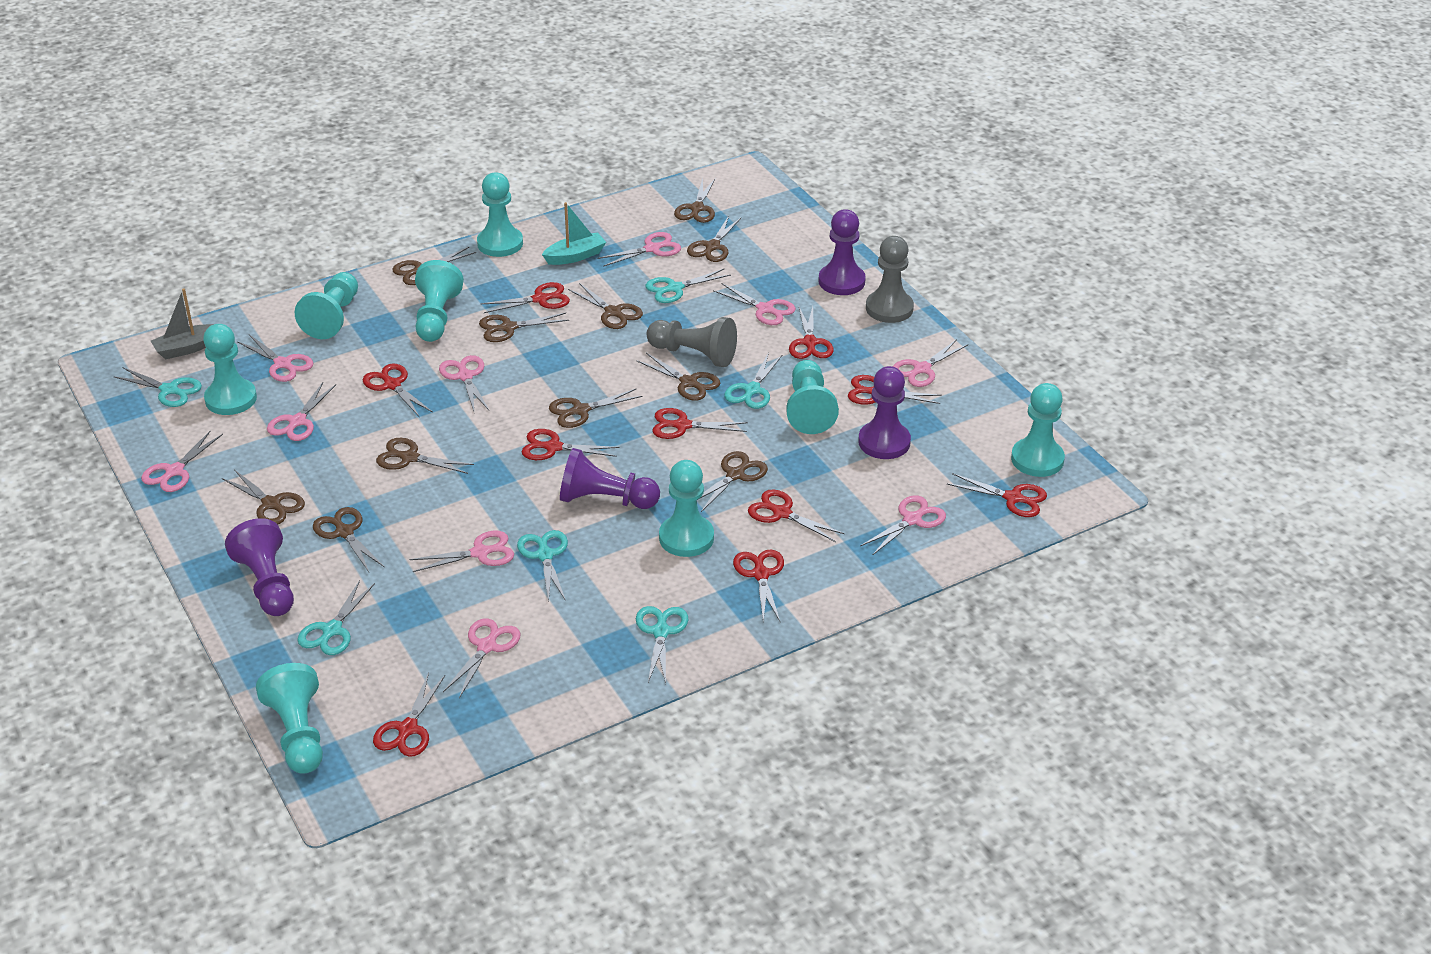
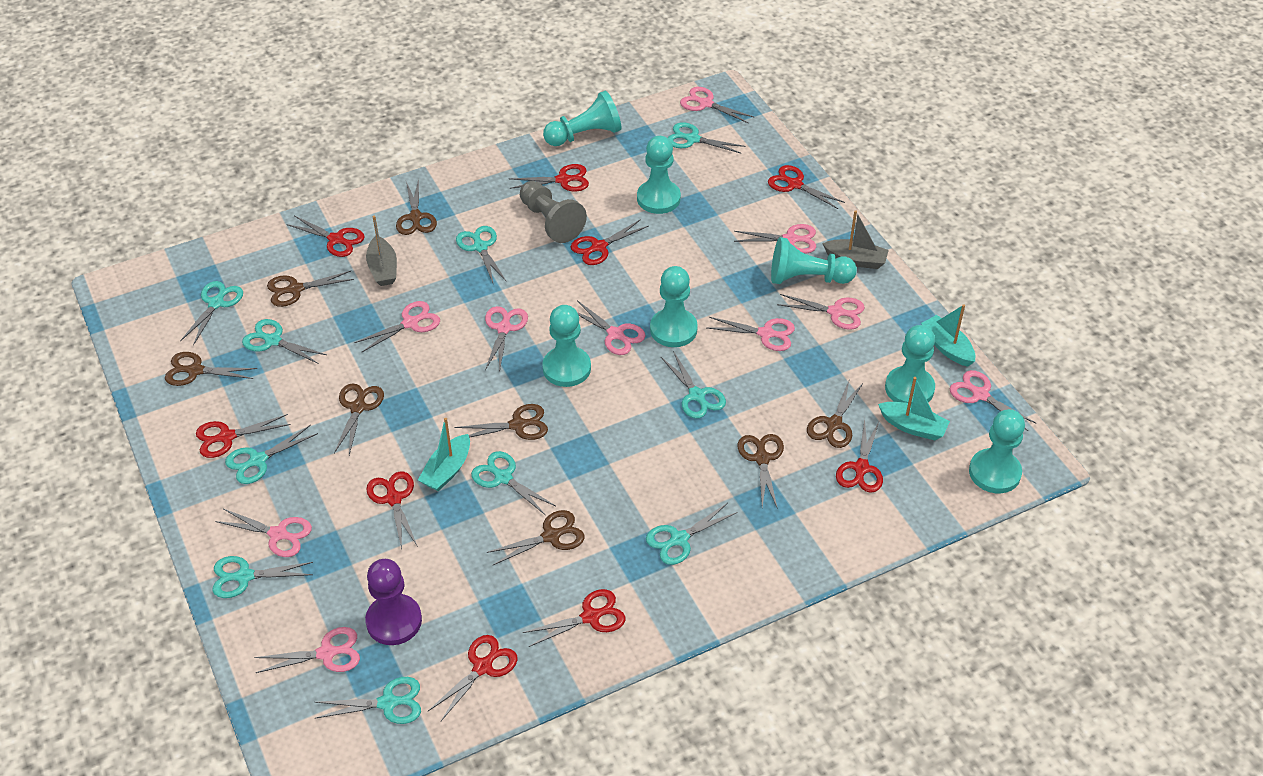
brown scissors: [222,470,305,524] [313,507,384,572] [376,438,474,474] [392,247,476,285] [479,313,570,342] [549,388,643,428] [568,283,643,329] [636,353,720,401] [674,178,715,223] [687,216,741,262] [699,451,768,512] = 11 -> [165,352,257,386] [267,271,354,307] [334,383,384,455] [396,179,437,235] [454,404,548,440] [486,510,585,566] [738,434,784,509] [807,381,864,448] = 8
grey boat: [151,289,214,359] = 1 -> [366,216,397,286] [822,210,889,269] = 2
grey pawn: [646,317,737,367] [866,236,914,323] = 2 -> [520,181,587,243] = 1
purple pawn: [225,518,294,616] [560,448,660,509] [818,209,866,295] [858,366,911,459] = 4 -> [365,559,422,645] = 1
red scissors: [363,364,433,416] [373,673,445,757] [481,282,570,313] [522,429,619,460] [652,408,748,439] [733,549,784,621] [748,489,844,542] [789,307,834,359] [848,375,942,405] [947,473,1047,517] = 10 -> [196,414,291,458] [286,216,365,257] [366,471,418,549] [428,635,517,721] [509,164,589,191] [523,589,625,647] [571,219,649,265] [768,165,845,209] [836,419,883,493] = 9
turquoise boat: [542,202,606,265] = 1 -> [418,418,470,491] [878,377,950,440] [921,304,975,367] = 3
turquoise pawn: [203,324,257,415] [256,663,323,774] [295,272,358,339] [415,260,464,342] [477,172,523,257] [659,460,714,557] [786,360,839,434] [1011,383,1065,477] = 8 -> [542,305,591,387] [543,91,622,146] [637,136,681,214] [650,266,698,347] [771,237,857,284] [885,325,935,404] [969,409,1025,493] = 7
turquoise scissors: [113,367,202,407] [298,580,375,655] [517,530,568,602] [636,606,688,683] [646,268,731,303] [724,352,782,409] = 6 -> [180,281,243,345] [212,556,313,598] [225,425,318,484] [242,319,327,364] [315,677,421,724] [456,226,507,283] [471,451,556,515] [646,503,738,565] [661,351,726,419] [668,122,745,154] = 10

